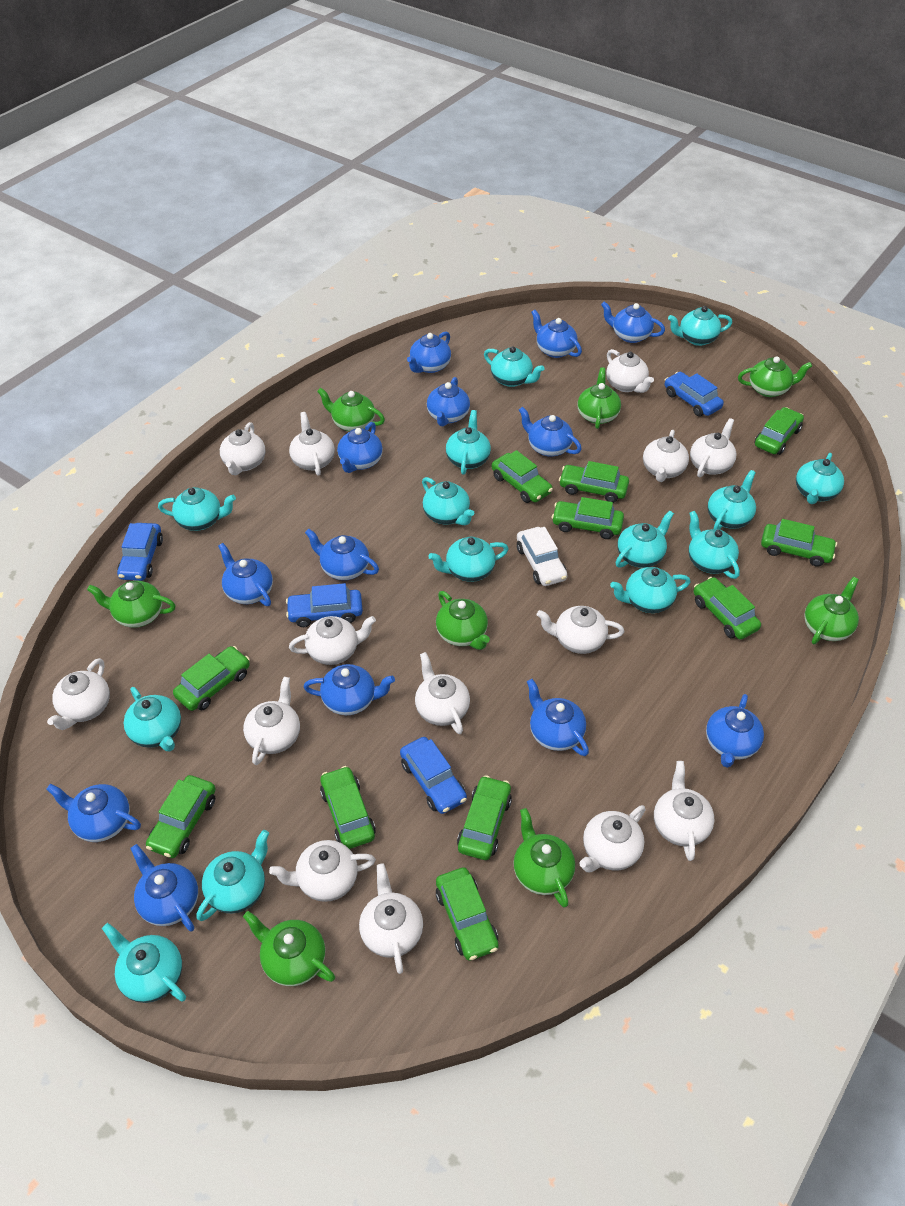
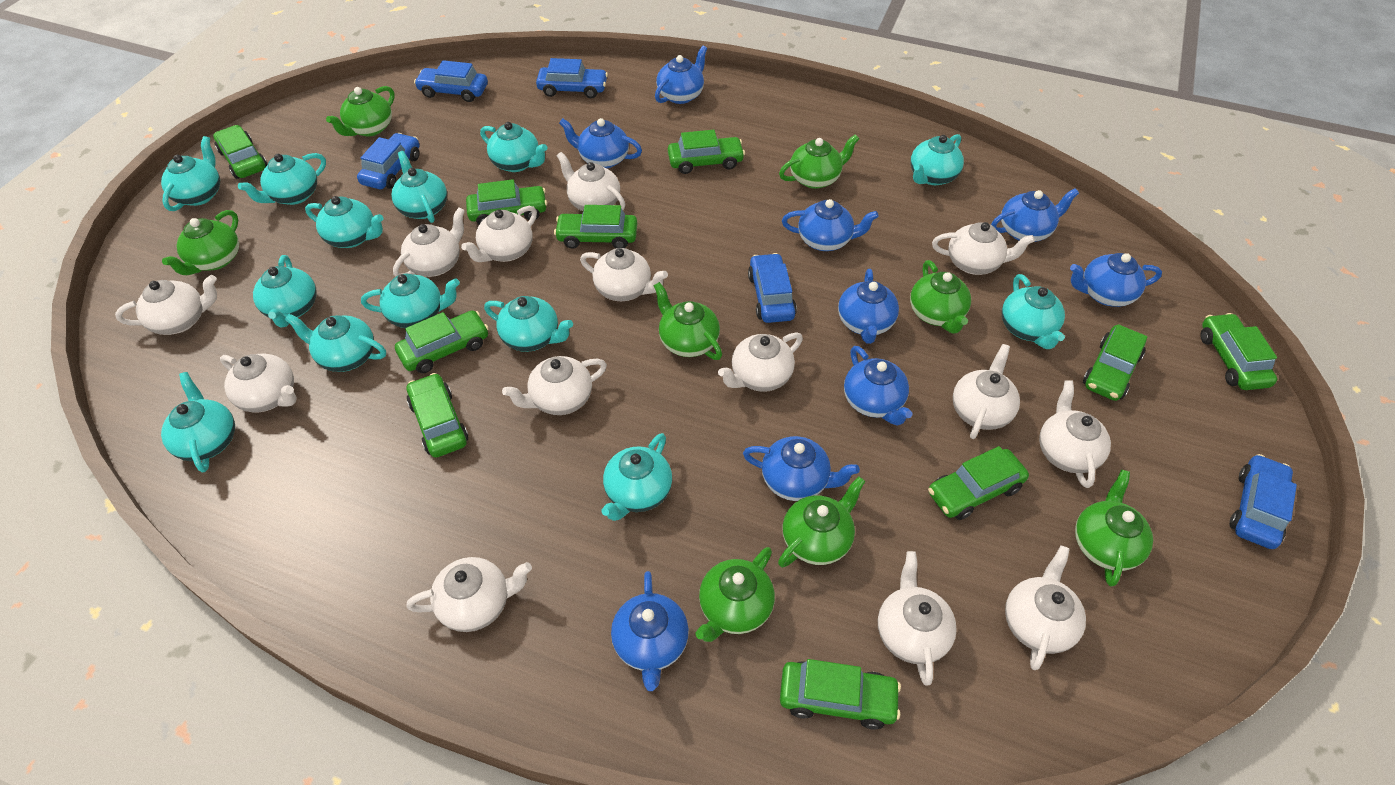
blue car: [117,523,163,581] [286,583,363,627] [400,737,467,814] [665,372,724,417] = 4 -> [357,133,420,189] [414,60,488,102] [536,58,608,98] [748,253,797,323] [1230,454,1297,549] = 5
blue teapot: [46,784,141,842] [130,844,198,932] [218,543,273,606] [303,664,395,715] [305,529,379,580] [337,422,383,473] [407,332,451,373] [427,377,470,426] [519,407,581,457] [527,679,589,756] [531,310,582,358] [601,302,665,343] [706,694,764,768] = 13 -> [559,118,642,168] [611,571,689,691] [655,45,707,104] [743,436,860,501] [782,199,879,251] [838,269,899,344] [844,346,913,426] [991,188,1079,242] [1070,253,1162,307] = 9
green car: [146,775,216,858] [173,646,250,711] [320,766,376,849] [436,867,499,961] [457,775,512,860] [492,450,553,503] [552,497,624,539] [559,461,629,503] [693,577,761,640] [755,407,804,455] [761,519,837,567] = 11 -> [213,125,267,179] [395,310,489,373] [407,373,468,458] [466,179,547,225] [554,205,637,249] [668,130,745,174] [780,659,901,730] [928,446,1029,520] [1083,324,1148,401] [1200,313,1277,390] = 10
turquoise teapot: [102,923,186,1003] [124,687,181,751] [158,487,236,531] [196,830,269,921] [422,477,475,525] [428,537,508,582] [446,410,491,475] [484,346,545,387] [610,567,691,613] [615,510,674,568] [668,306,732,346] [688,511,740,579] [707,470,756,529] [796,453,844,504] = 14 -> [161,136,220,211] [161,372,235,472] [238,153,326,205] [253,255,317,328] [285,314,386,372] [305,196,383,248] [361,274,460,328] [391,151,447,223] [480,122,548,172] [484,296,573,352] [601,433,672,521] [910,134,964,185] [1002,274,1065,349] = 13
white car: [517,527,567,586] = 1 -> none = 0

